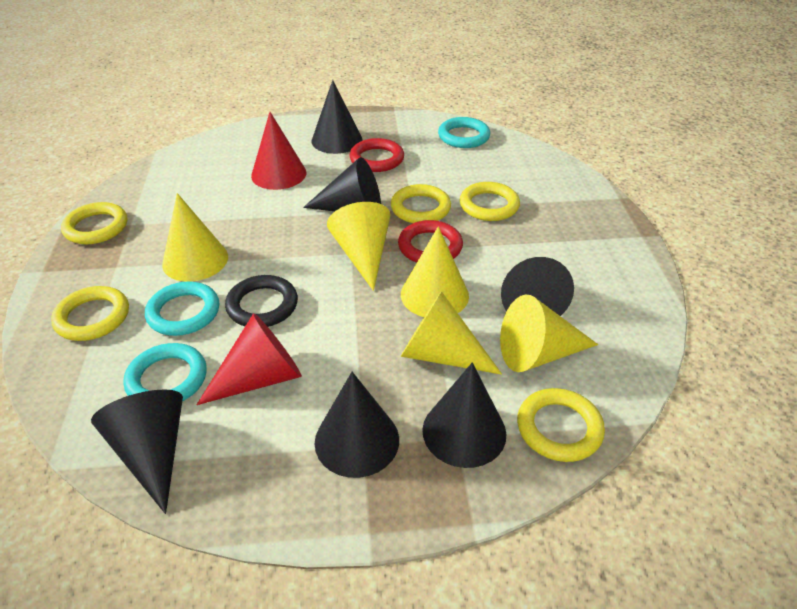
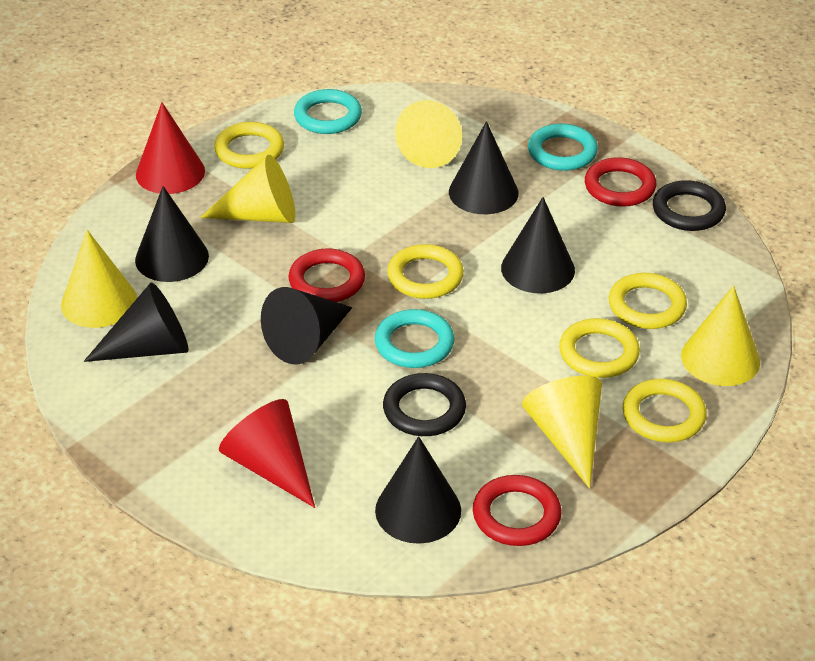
black ring: [225,275,298,327] = 1 -> [383,373,466,436] [653,180,726,231] = 2
red ring: [350,138,404,172] [398,220,463,263] = 2 -> [288,248,365,302] [473,475,561,546] [585,157,656,207] = 3

